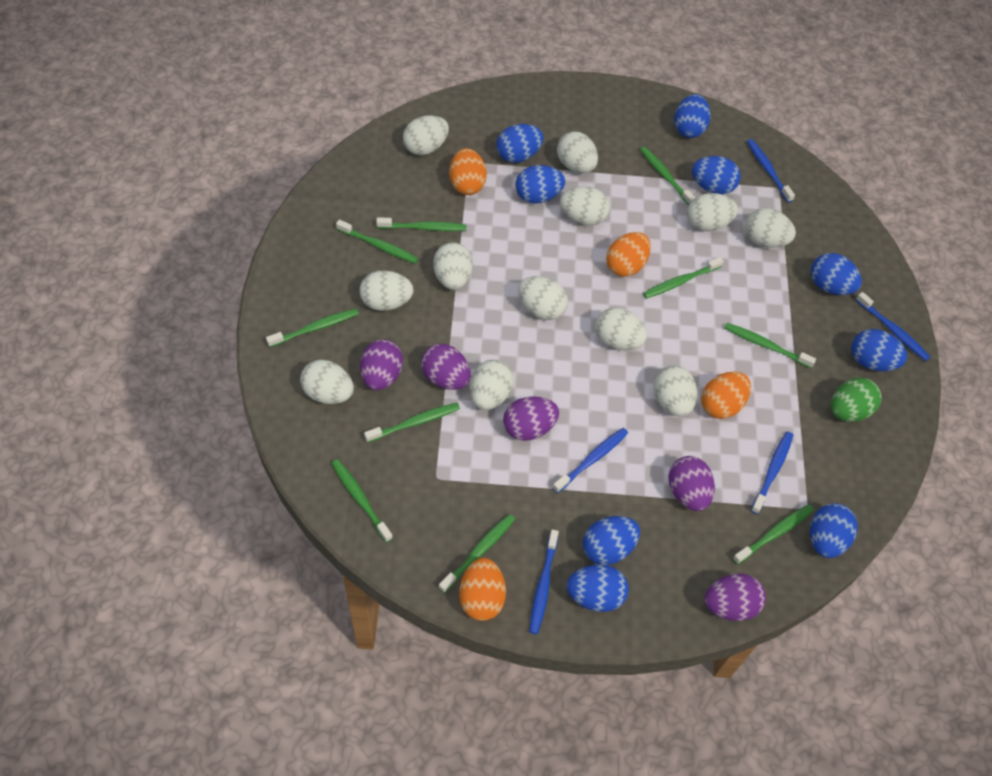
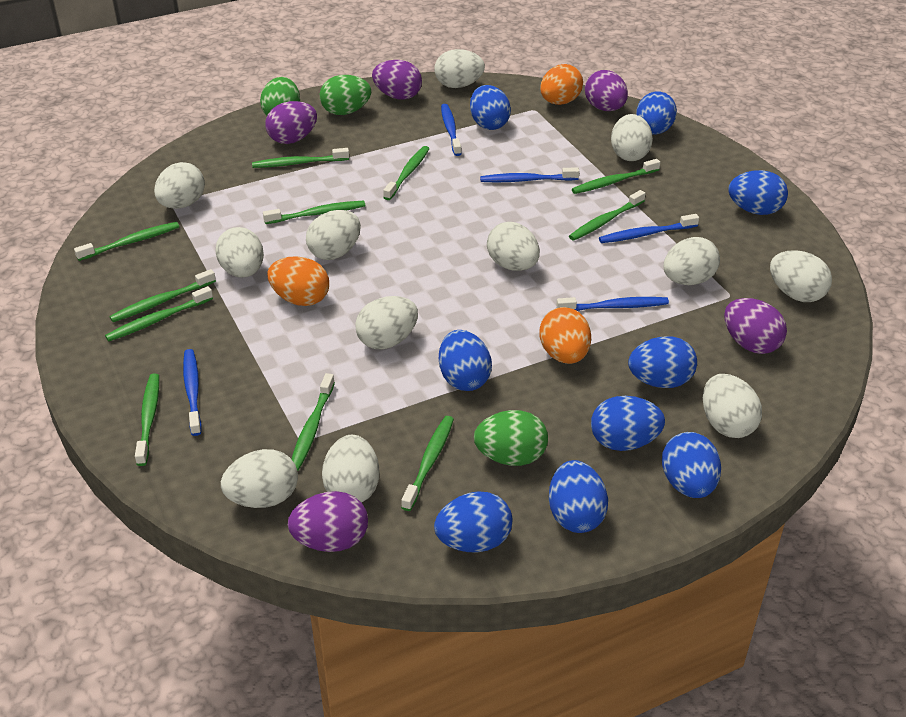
green egg: [831,378,882,422] = 1 -> [260,77,300,116] [320,75,371,115] [474,410,548,466] = 3
green toothbrush: [266,308,359,347] [331,459,393,542] [336,220,418,264] [364,403,460,443] [376,217,466,231] [439,514,515,593] [640,146,695,206] [643,257,724,299] [725,323,816,368] [733,504,814,564] = 10 -> [74,222,179,261] [105,286,213,341] [109,269,216,322] [135,373,159,466] [252,148,349,168] [263,201,365,224] [292,373,335,471] [383,146,430,200] [401,416,454,511] [569,190,646,241] [572,159,660,194] = 11
orange egg: [449,148,487,195] [459,558,506,621] [606,232,651,277] [701,372,751,419] = 4 -> [267,256,329,306] [540,64,583,105] [540,307,591,364] = 3

